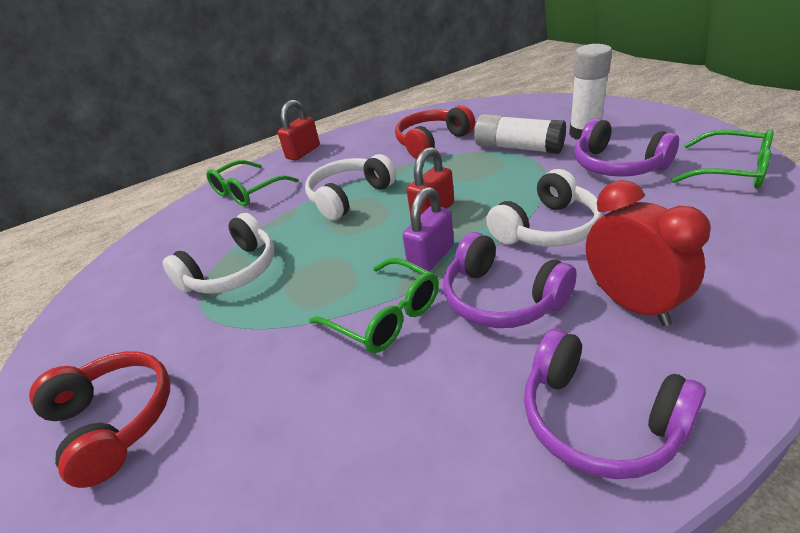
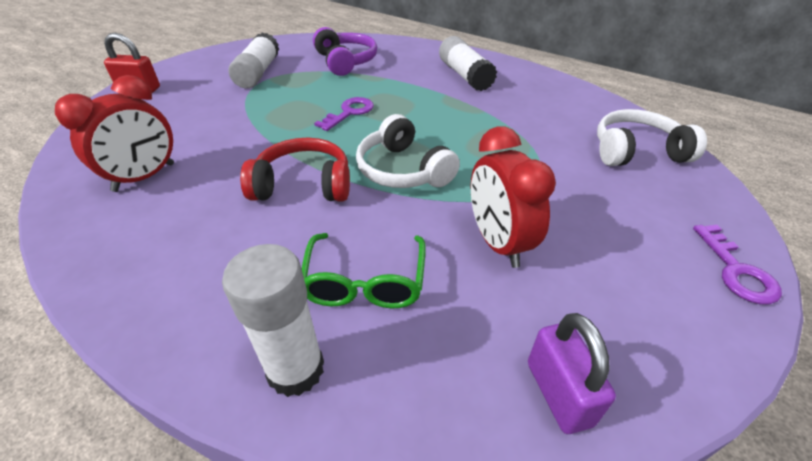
green glasses: [206,160,299,206] [309,258,439,353] [671,129,774,189] = 3 -> [302,233,426,308] = 1
purple headphones: [443,232,577,328] [524,328,706,479] [574,118,679,177] = 3 -> [313,27,377,76] = 1
purple key: none = 0 -> [314,97,374,131] [693,225,782,304] = 2
red clock: [586,180,711,326] = 1 -> [55,75,174,192] [471,126,556,268] = 2
red headphones: [29,351,170,488] [395,105,475,159] = 2 -> [240,138,350,202] = 1
red padlock: [278,100,320,161] [407,147,454,217] = 2 -> [104,33,160,93] = 1
white glue stick: [474,114,566,154] [569,44,612,140] = 2 -> [222,244,324,397] [229,33,279,89] [439,36,497,91] = 3
white headphones: [162,213,274,294] [305,154,397,221] [486,169,603,247] = 3 -> [356,114,460,188] [597,109,707,166] = 2

